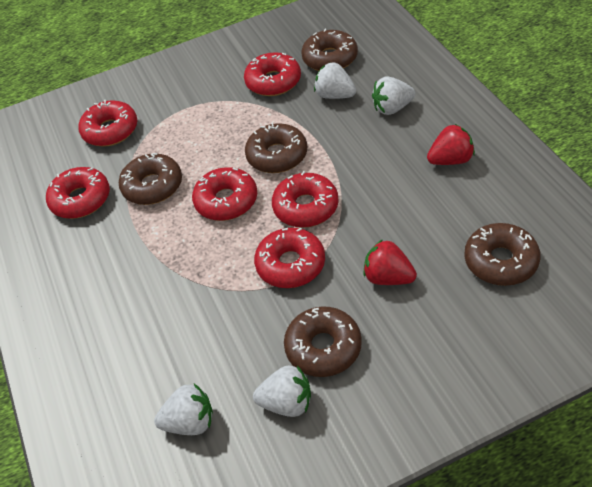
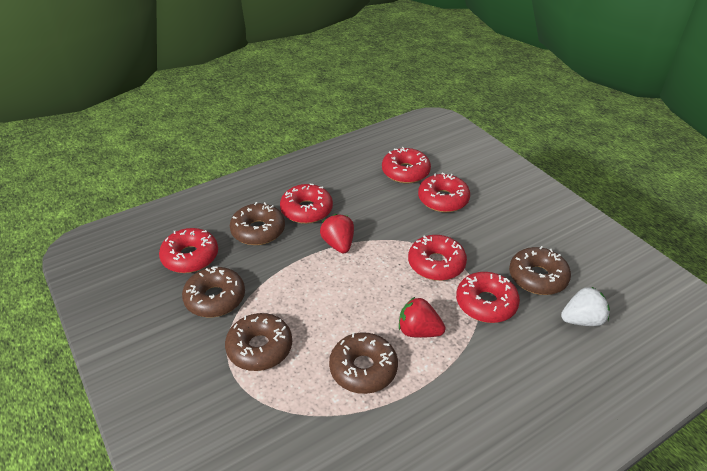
white strawberry: [154,384,213,435] [253,366,311,417] [314,62,356,99] [372,76,415,115] = 4 -> [561,286,610,326] = 1

